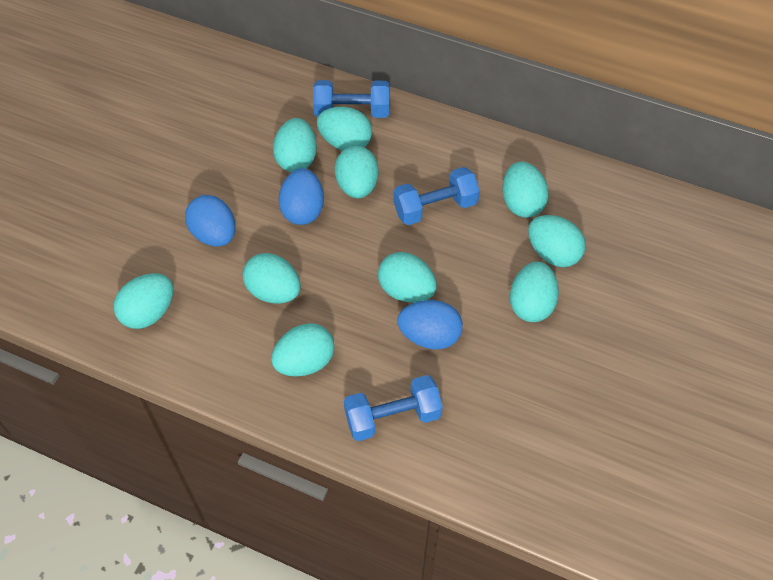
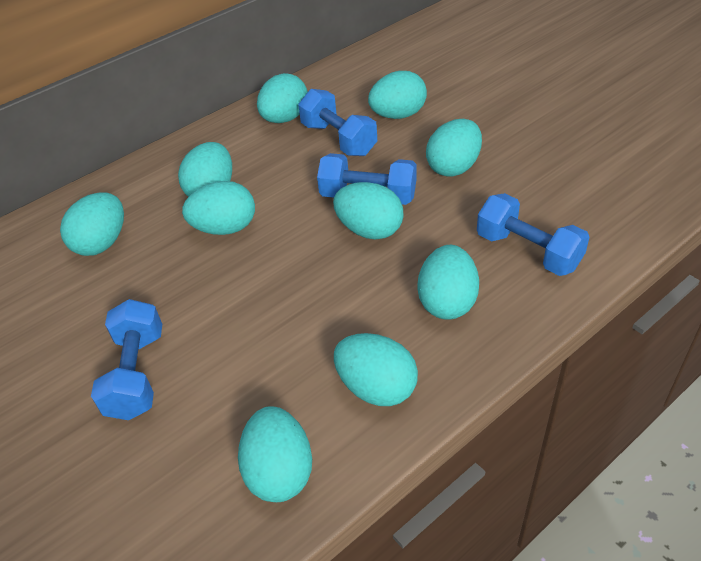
blue dumbbell: [313,80,389,118] [344,375,443,441] [393,167,480,225] = 3 -> [91,299,162,420] [298,89,377,156] [317,153,417,205] [477,193,589,276] = 4
blue egg: [185,195,235,247] [278,168,324,225] [397,300,463,349] = 3 -> none = 0

